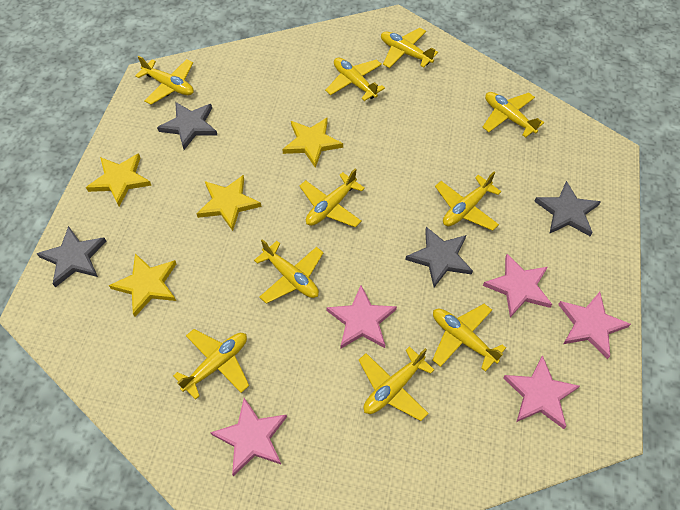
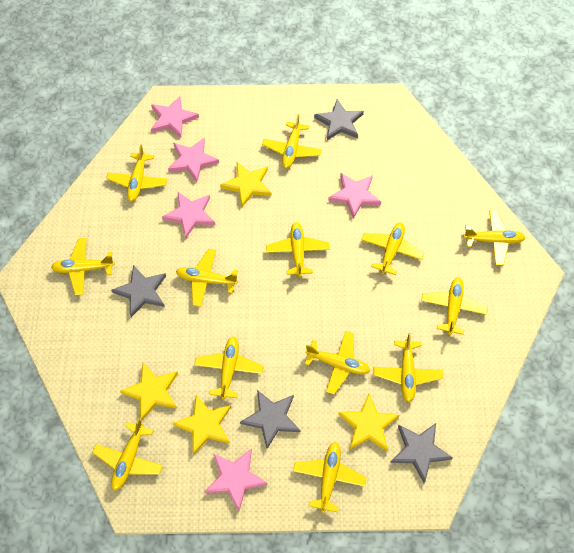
yellow plane: [135,56,194,105] [173,329,249,400] [254,239,324,304] [299,168,365,227] [325,58,385,101] [359,346,434,421] [381,28,438,68] [432,304,506,372] [435,172,501,231] [483,92,544,138] = 10 -> [51,238,115,295] [92,419,163,491] [106,144,167,202] [176,249,238,307] [194,337,263,400] [262,114,322,169] [266,222,330,277] [293,442,367,513] [305,331,370,394] [361,222,424,275] [374,333,443,402] [421,277,488,335] [463,210,526,266] = 13

